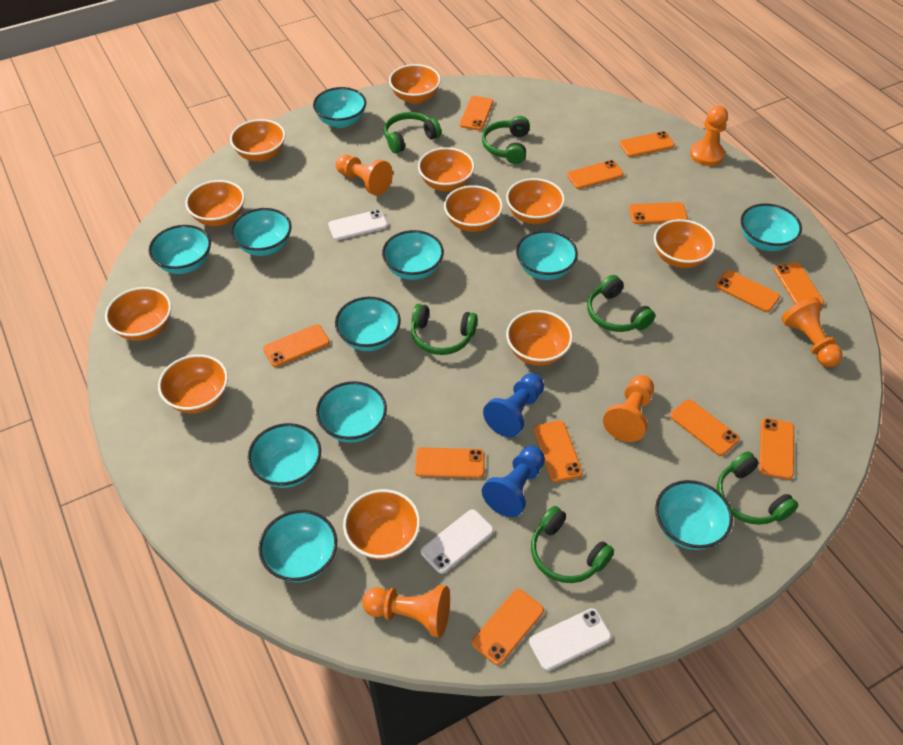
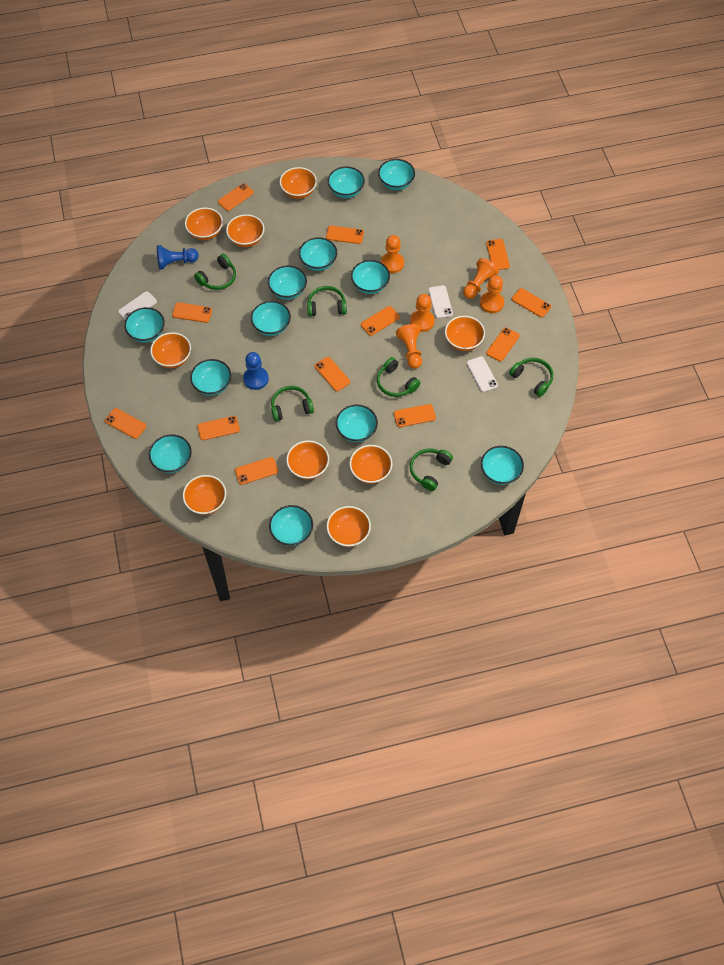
orange bowl: [105,287,171,341] [158,354,228,413] [185,180,245,226] [230,119,286,162] [343,489,420,560] [389,64,441,104] [418,147,475,191] [444,185,503,232] [506,178,565,224] [506,310,573,366] [654,219,715,268] = 11 -> [150,332,191,368] [183,475,226,515] [185,207,223,240] [226,214,264,247] [280,167,317,199] [286,440,329,479] [327,506,371,547] [349,445,392,484] [445,316,485,351] = 9
turquoise bowl: [149,225,211,274] [231,208,292,256] [248,423,321,488] [258,510,337,582] [313,87,366,128] [316,381,387,443] [335,297,401,351] [382,230,444,280] [516,230,578,280] [655,480,733,550] [741,203,802,251] = 11 -> [124,307,165,343] [149,434,192,473] [190,359,231,396] [251,301,291,336] [268,265,307,300] [269,505,313,546] [299,237,337,271] [328,167,365,198] [336,405,378,442] [351,260,390,294] [378,159,415,190] [481,446,524,485] = 12

